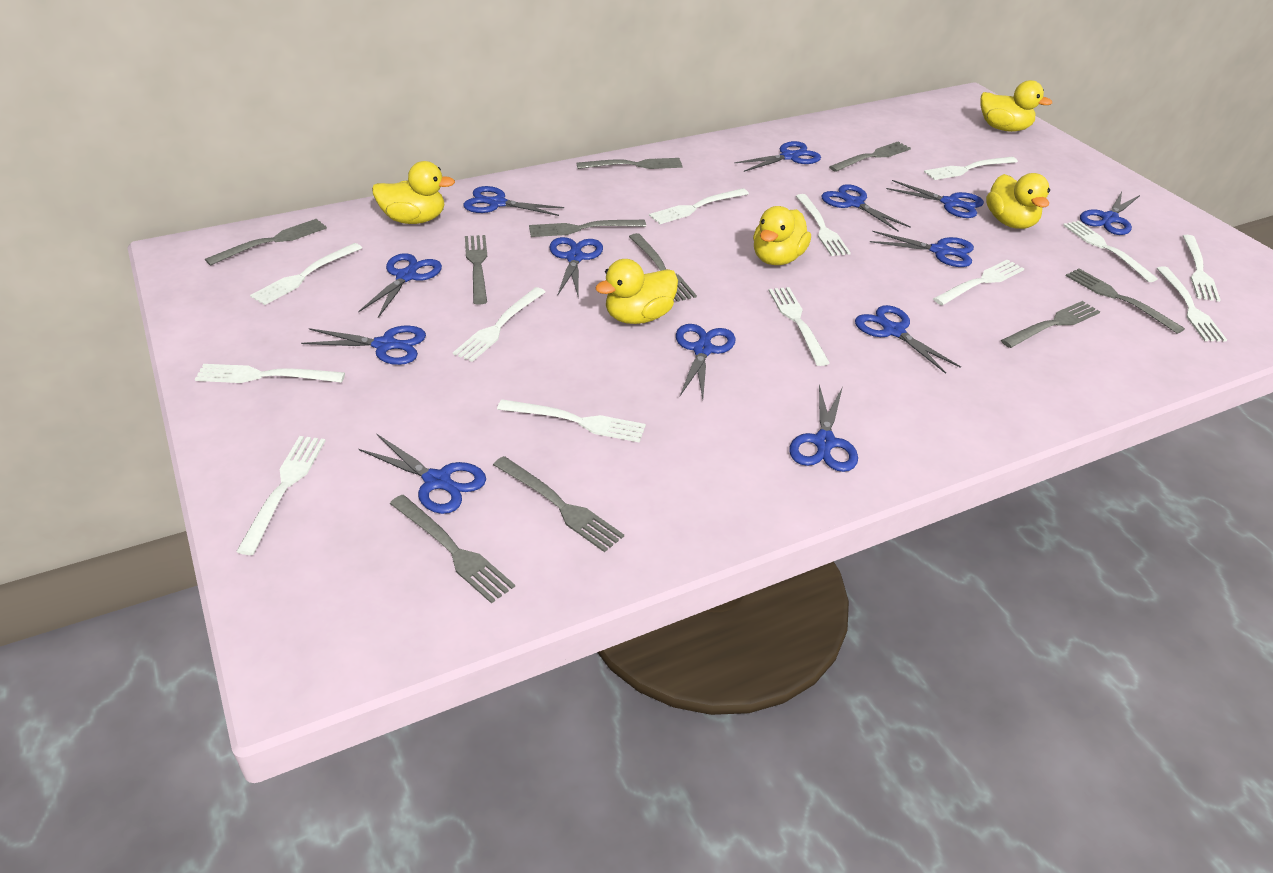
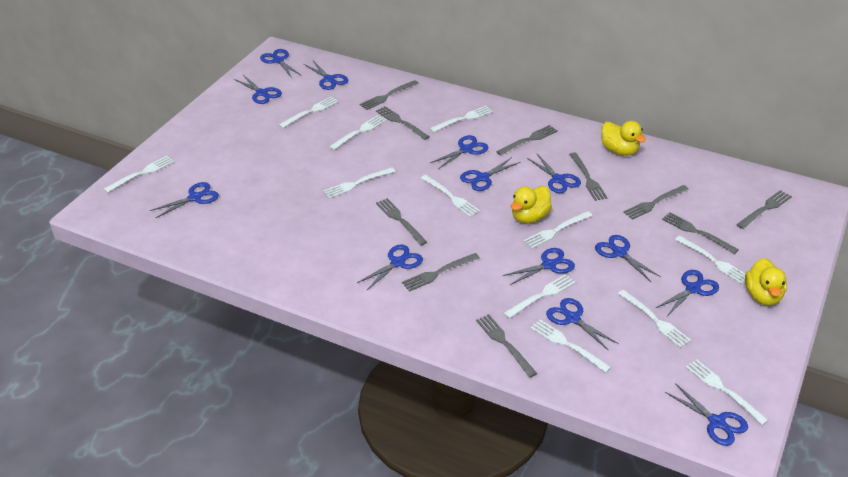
white fork: [195,364,345,383] [236,436,325,555] [250,243,362,305] [453,287,545,362] [497,399,646,443] [649,188,749,224] [769,287,830,366] [796,194,851,256] [924,157,1018,180] [933,259,1024,305] [1063,221,1158,282] [1156,266,1227,342] [1183,235,1221,302] = 13 -> [104,156,174,193] [279,97,339,128] [323,167,395,199] [329,115,386,150] [421,175,480,217] [429,106,493,132] [503,274,576,318] [523,211,592,249] [530,319,611,373] [618,290,691,348] [675,236,745,284] [686,359,769,425] = 12
yellow duck: [372,161,455,224] [595,259,678,324] [753,206,811,265] [980,80,1052,132] [986,173,1050,229] = 5 -> [511,186,552,224] [601,121,646,156] [745,258,787,306] = 3

